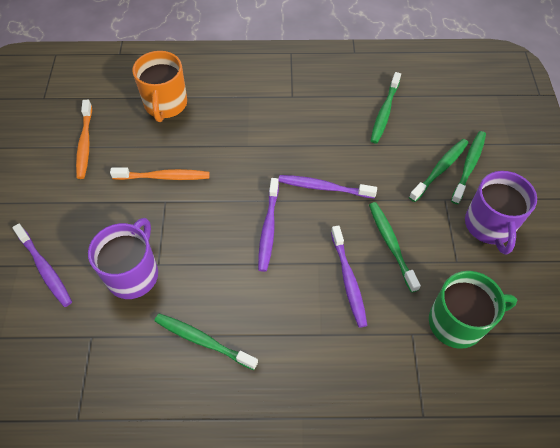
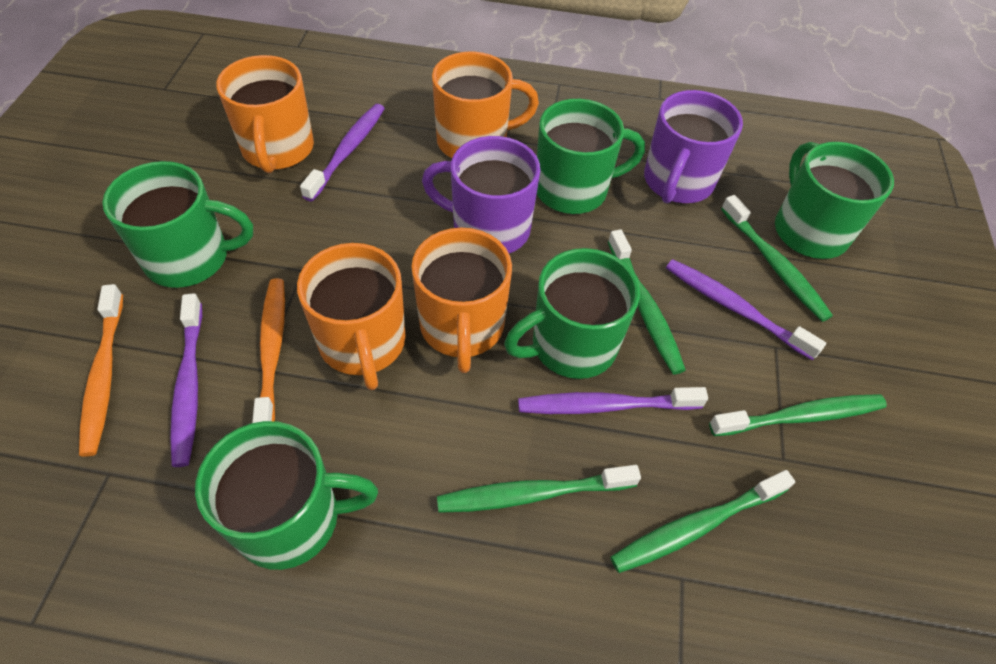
green mug: [429,271,517,349] = 1 -> [102,161,253,288] [195,421,378,570] [504,248,640,379] [537,99,645,214] [775,142,894,259] = 5
orange mug: [132,51,187,122] = 1 -> [216,55,314,173] [297,243,406,390] [411,228,512,373] [432,51,539,158] = 4

